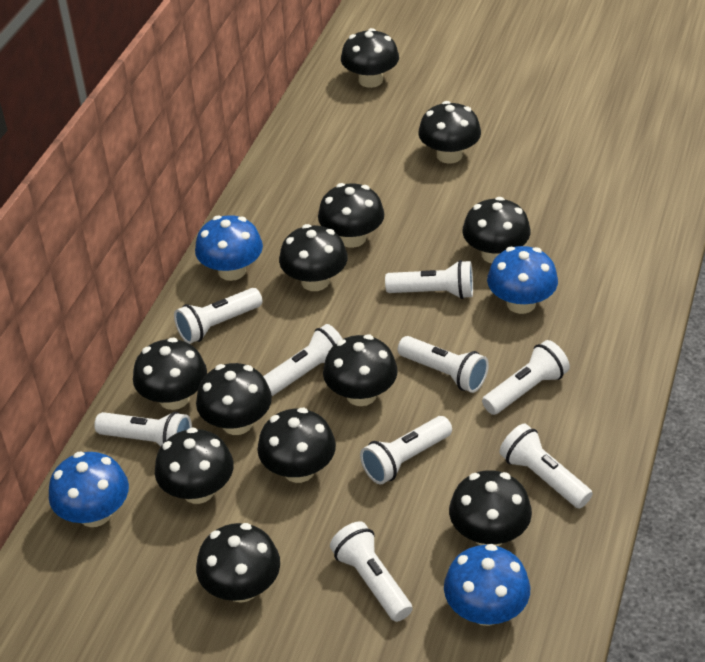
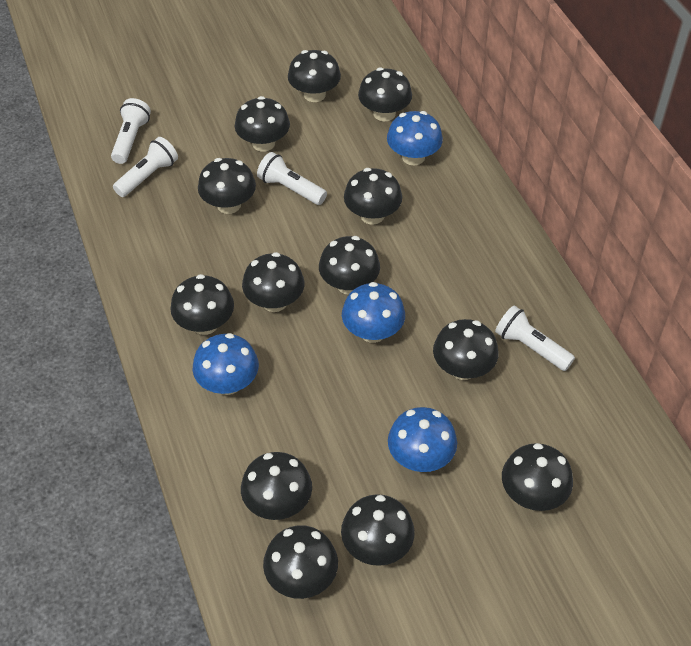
black mushroom: [133,337,207,410] [155,427,234,504] [196,363,272,435] [196,523,280,603] [257,408,336,483] [279,224,348,291] [318,183,384,248] [323,334,398,406] [341,28,399,88] [418,101,481,164] [449,470,532,546] [462,197,531,263] = 12 -> [170,274,234,335] [198,158,256,214] [235,96,290,152] [241,452,312,520] [242,252,305,312] [263,525,338,599] [288,50,341,102] [319,236,380,294] [341,494,415,566] [344,168,402,225] [358,67,412,121] [433,319,499,380] [502,443,573,511] = 13
white flashlight: [94,412,192,446] [174,288,263,344] [263,324,343,396] [330,521,412,622] [360,416,452,485] [385,260,473,299] [398,336,489,393] [482,340,570,415] [499,423,593,509] = 9 -> [111,98,151,164] [113,137,178,197] [257,152,327,205] [495,305,575,371] = 4

